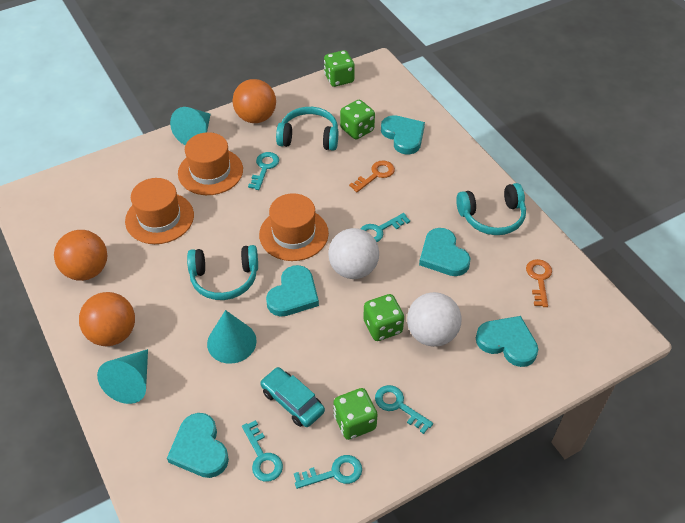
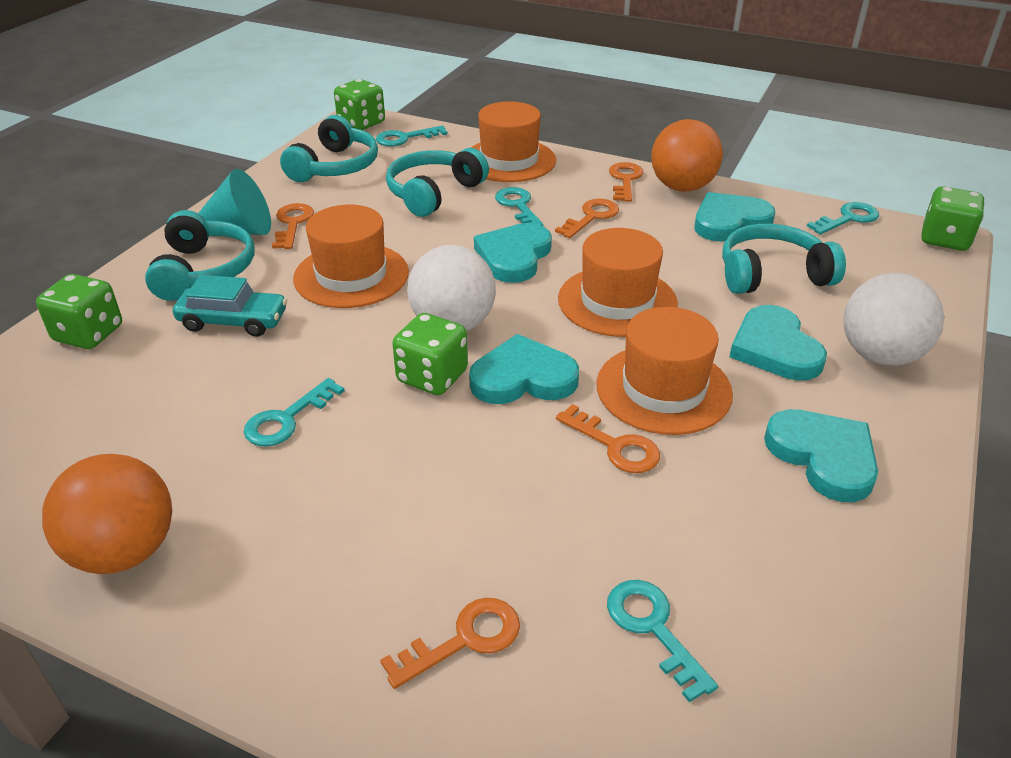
orange ball: [54,230,108,281] [79,292,135,346] [232,79,276,123] = 3 -> [42,454,172,574] [651,119,723,192] = 2
orange hat: [125,178,194,244] [178,132,243,195] [259,193,329,261] = 3 -> [293,205,409,308] [471,101,556,182] [558,228,678,337] [597,307,733,435] = 4
orange key: [349,160,395,192] [526,259,552,307] = 2 -> [272,203,314,249] [380,598,520,689] [555,199,619,238] [556,404,660,473] [609,162,643,202] = 5
turquoise cone: [97,349,148,404] [170,107,211,145] [207,310,257,364] = 3 -> [198,169,271,235] = 1
turquoise headphones: [187,245,258,300] [276,107,338,151] [456,183,526,235] = 3 -> [145,210,254,301] [280,115,378,182] [386,148,489,217] [722,224,846,294] = 4

